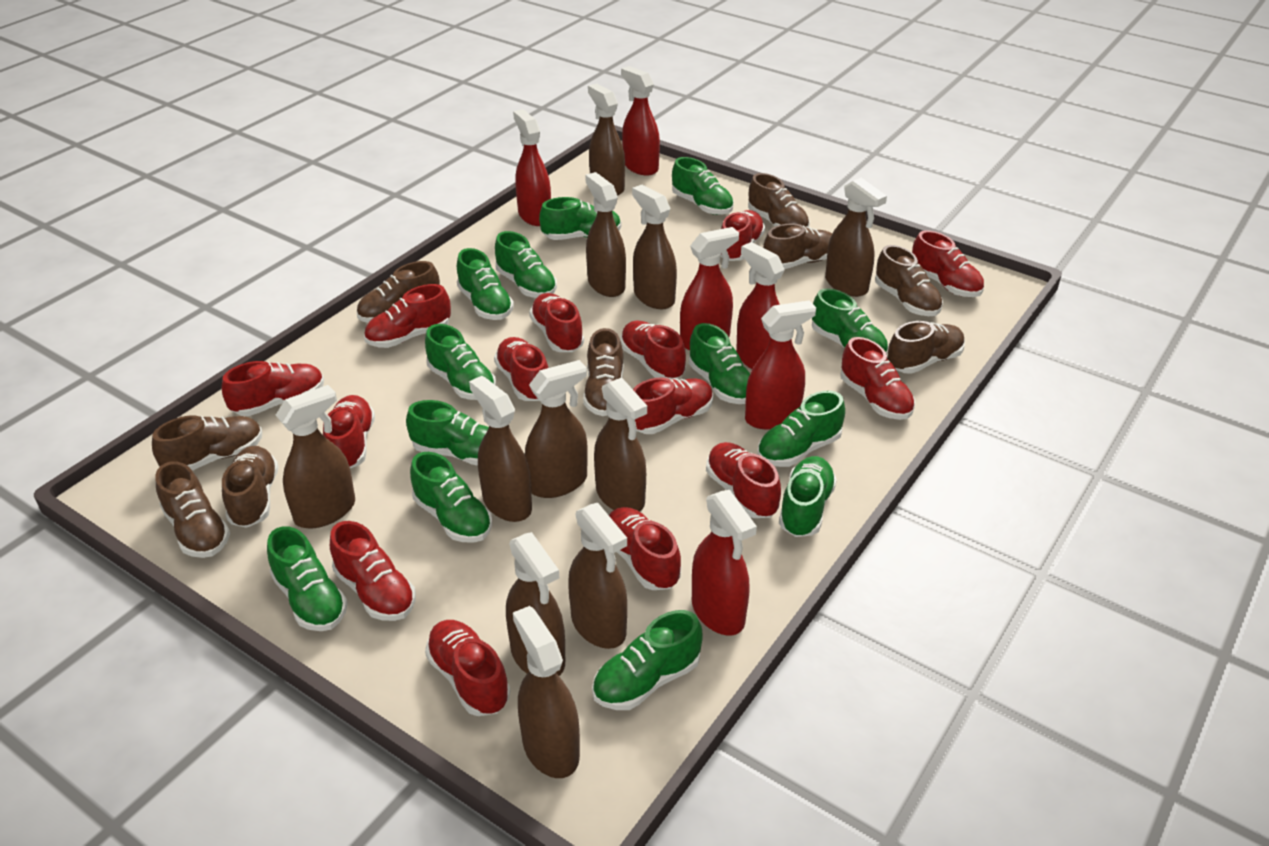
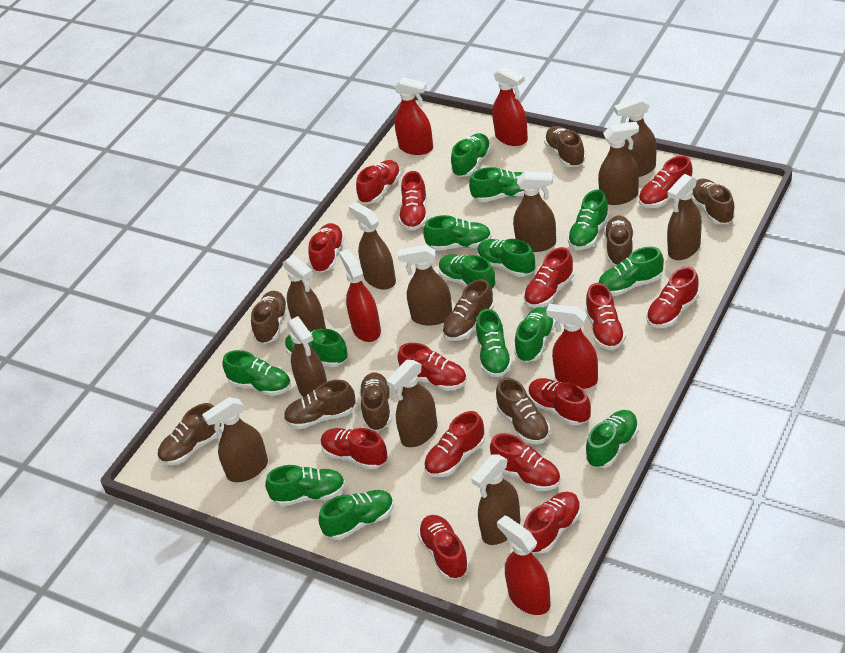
green shoe: [267,526,348,631] [406,400,489,466] [410,452,492,543] [425,324,496,400] [457,248,514,320] [495,231,557,298] [539,197,621,240] [592,610,702,710] [672,157,734,215] [689,323,750,404] [757,391,845,467] [779,456,837,537] [812,289,888,355] = 13 -> [222,350,291,396] [265,465,346,506] [285,329,348,367] [318,490,394,540] [423,215,492,251] [439,254,495,289] [451,133,491,177] [469,167,524,202] [476,309,512,377] [477,239,535,277] [514,307,555,362] [567,190,609,250] [586,410,639,468] [598,246,664,296] = 14
red spray bottle: [513,109,551,226] [621,66,660,176] [680,227,739,350] [692,490,757,635] [736,242,784,369] [745,300,816,429] = 6 -> [339,249,381,342] [394,77,433,155] [492,66,528,146] [497,516,550,615] [546,304,598,389] = 5

